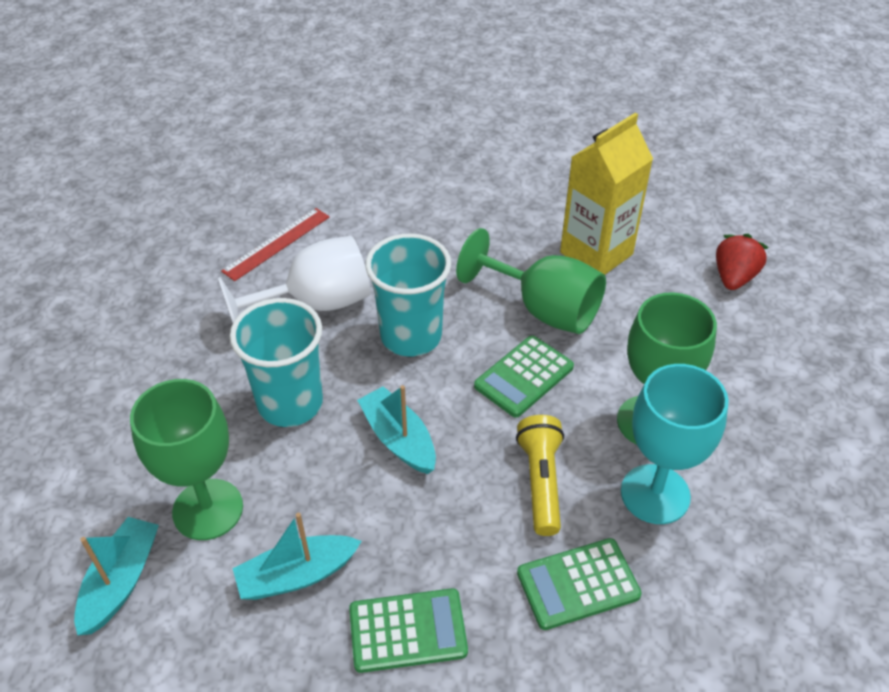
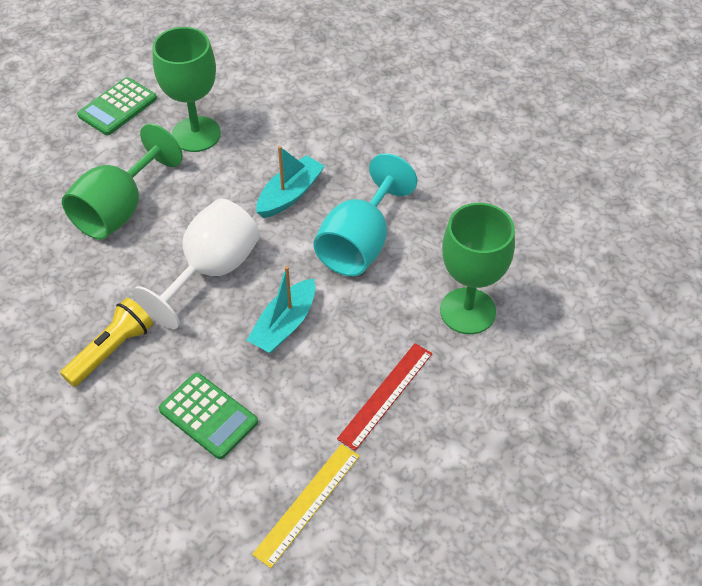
green calculator: [349,588,468,673] [474,335,574,418] [517,538,642,630] = 3 -> [77,77,157,135] [159,373,258,459] = 2
red strawberry: [716,234,769,290] = 1 -> none = 0
turquoise boat: [74,517,159,636] [233,513,362,600] [357,385,436,474] = 3 -> [247,266,315,353] [256,146,325,218] = 2
turquoise cup: [230,298,323,427] [365,234,451,357] = 2 -> none = 0
yellow carton: [560,113,653,275] = 1 -> none = 0
yellow ruler: none = 0 -> [252,444,360,568] = 1

